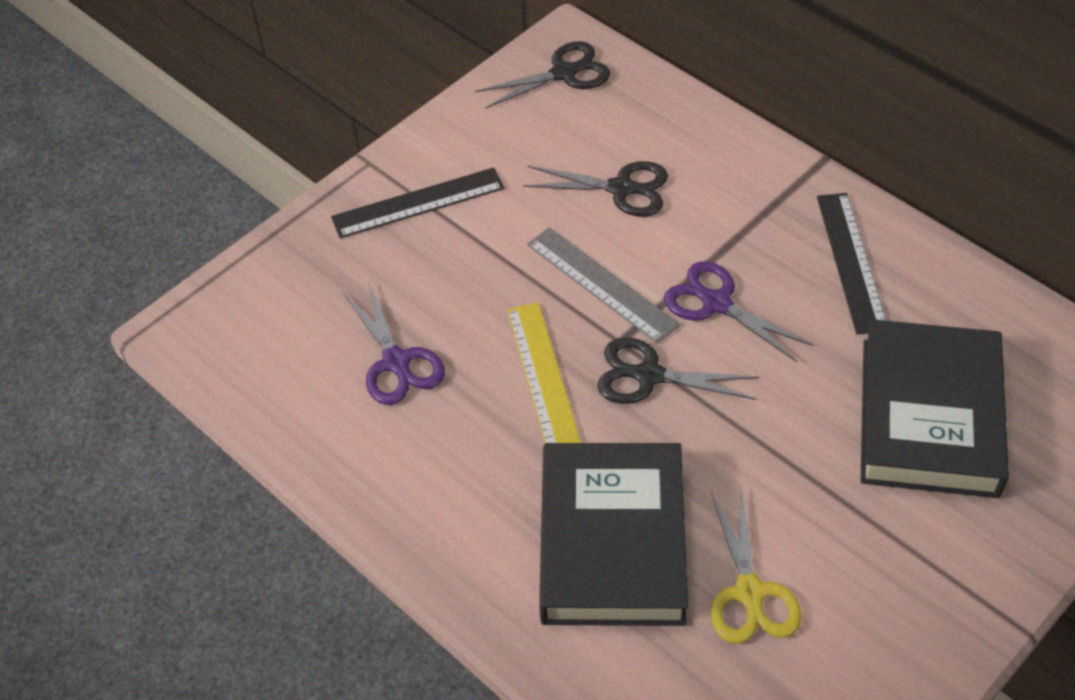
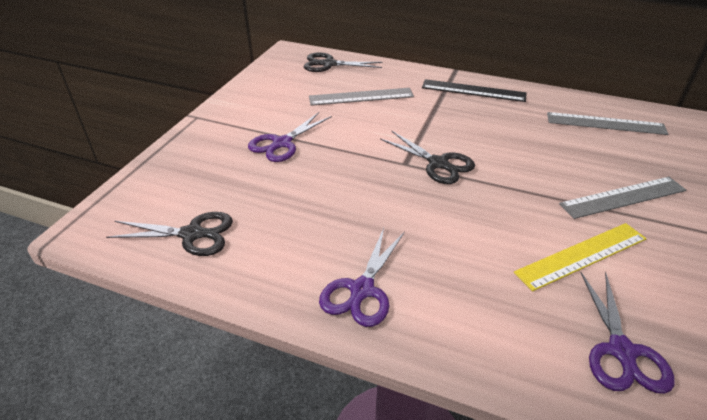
black book: [539,443,688,626] [861,319,1009,498] = 2 -> none = 0
black ruler: [331,167,504,238] [817,193,886,334] = 2 -> [422,79,527,102] = 1
grey ruler: [527,227,680,344] = 1 -> [309,88,414,106] [547,112,668,135] [559,177,686,219] = 3
purple scissors: [343,282,445,405] [664,261,813,362] = 2 -> [248,112,332,162] [319,228,405,327] [581,272,675,394] = 3
yellow scissors: [711,489,802,644] = 1 -> none = 0

